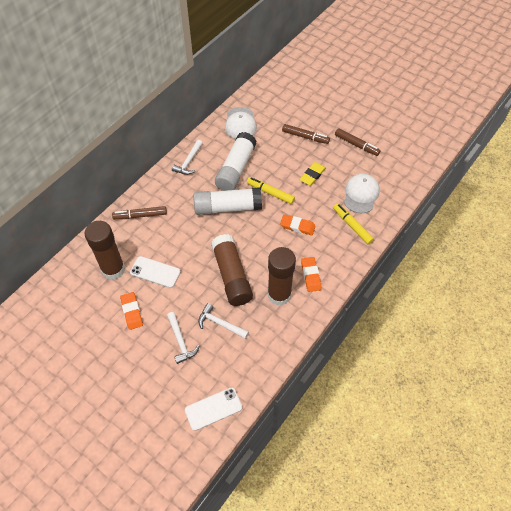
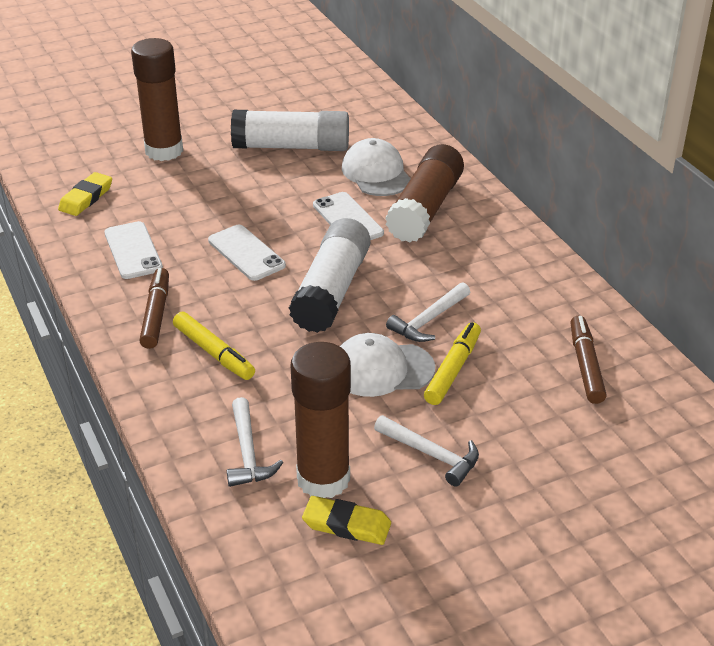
brown marker: [112,206,167,220] [282,124,330,144] [335,128,381,156] = 3 -> [139,268,169,349] [570,316,607,404] = 2
orange eraser: [120,292,143,330] [280,214,316,235] [301,257,321,292] = 3 -> none = 0
white phone: [130,256,181,288] [185,387,242,431] = 2 -> [104,221,163,279] [208,224,286,281] [313,192,384,240] = 3
yellow eraser: [299,162,326,186] = 1 -> [58,172,112,216] [302,496,391,545] = 2

